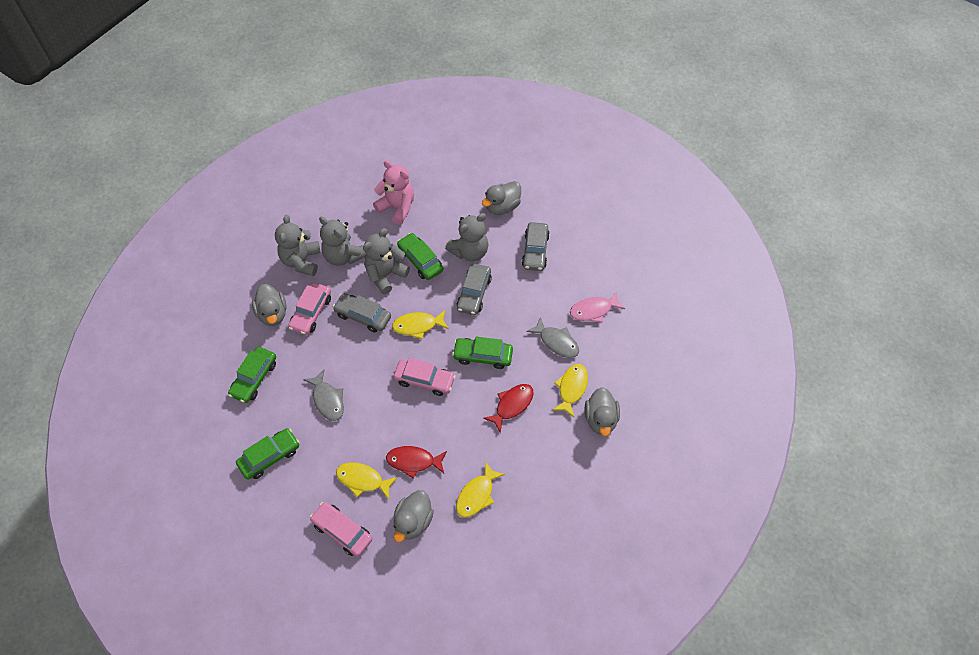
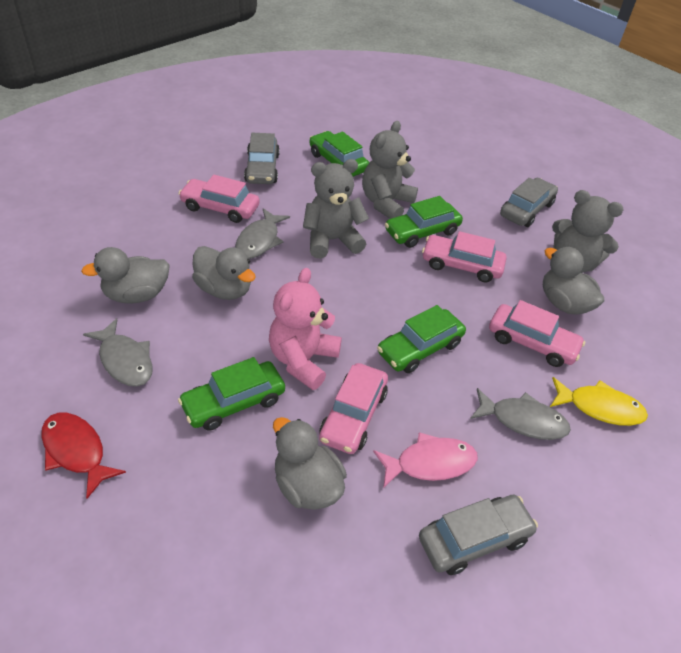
grey fish: [303,370,344,421] [526,317,579,358] = 2 -> [83,318,152,387] [235,208,290,259] [470,388,571,440] = 3
grey teddy bear: [275,215,321,276] [319,216,366,266] [363,228,410,294] [445,213,489,261] = 4 -> [303,159,369,258] [362,121,418,219] [552,190,624,273] = 3
pink car: [288,282,331,335] [310,502,372,557] [394,358,456,396] = 3 -> [178,175,259,223] [319,363,388,454] [422,231,507,283] [489,300,585,367] = 4
red fish: [386,446,447,478] [483,384,534,433] = 2 -> [41,413,126,499] = 1
yellow fish: [336,462,398,499] [392,310,449,339] [456,461,505,517] [552,364,588,418] = 4 -> [550,377,648,426] = 1

